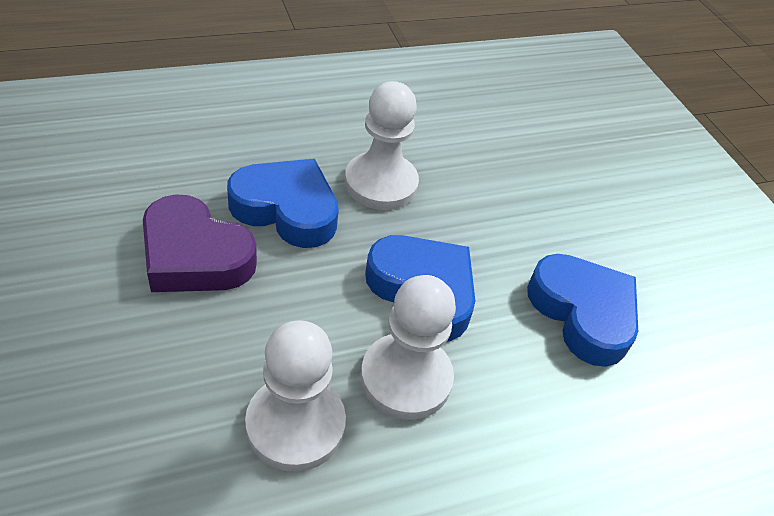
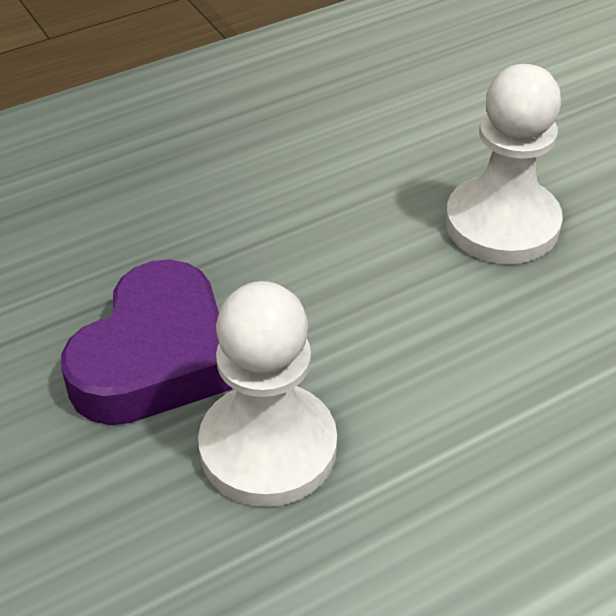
blue heart: [227,159,339,248] [365,235,475,342] [527,254,638,367] = 3 -> none = 0
white pawn: [245,320,346,472] [345,81,419,210] [361,275,456,420] = 3 -> [198,281,337,507] [445,64,563,264] = 2

